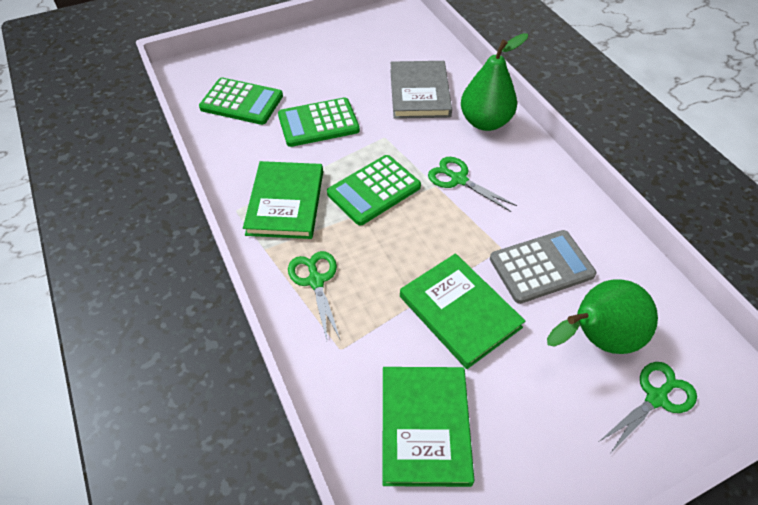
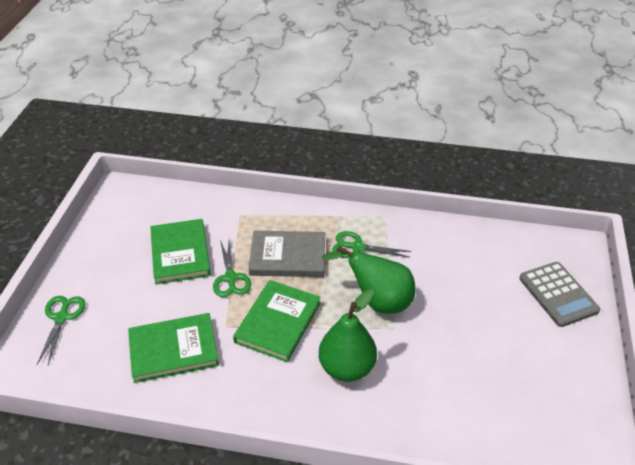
green calculator: [199,78,283,125] [278,97,360,147] [327,155,421,225] = 3 -> none = 0

